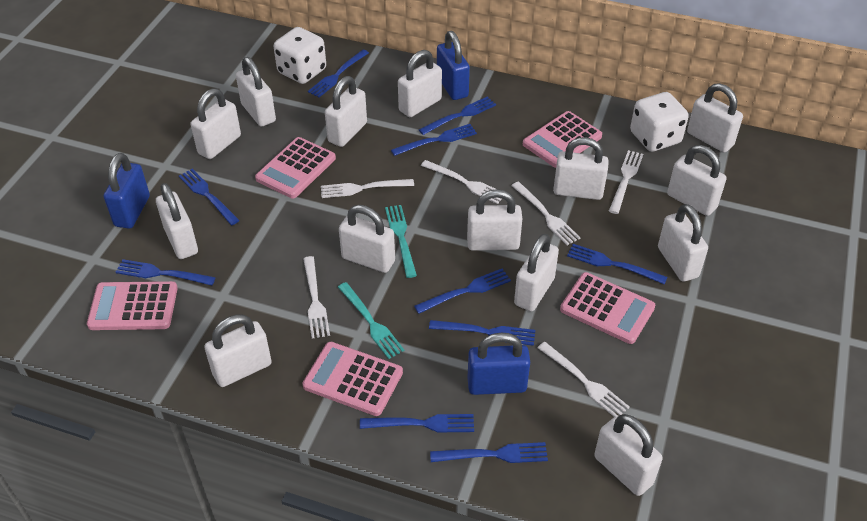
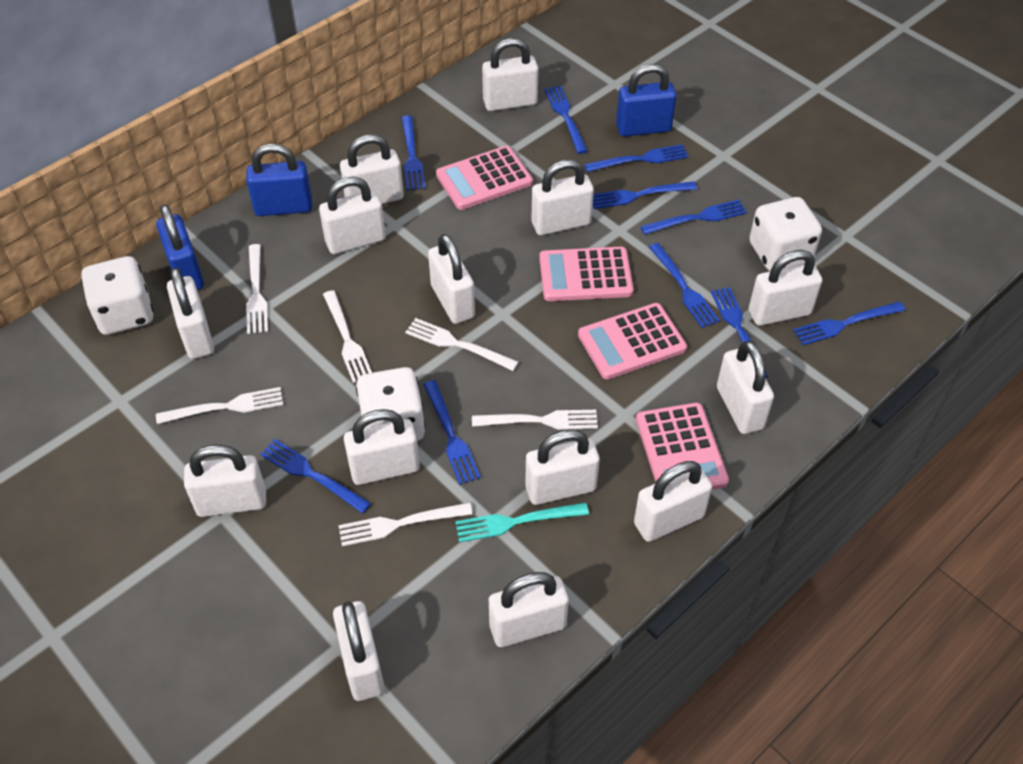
pink calculator: [87,281,178,330] [255,137,336,198] [302,342,403,416] [523,111,602,168] [560,272,655,344] = 5 -> [436,146,533,210] [539,247,634,301] [578,303,687,379] [636,403,729,490] = 4
turquoise fork: [338,282,405,359] [385,205,417,278] = 2 -> [455,502,589,542] = 1
white dice: [273,27,326,84] [630,92,689,152] = 2 -> [81,256,154,335] [356,367,425,441] [749,197,822,271] = 3

